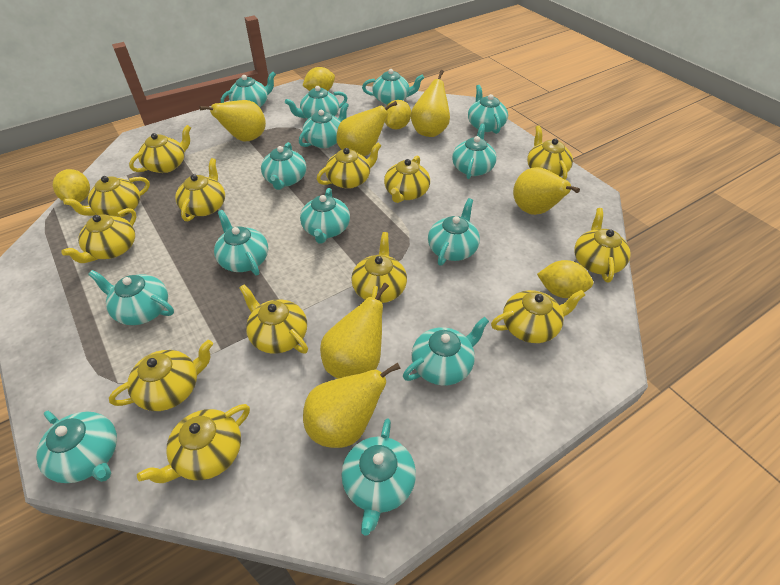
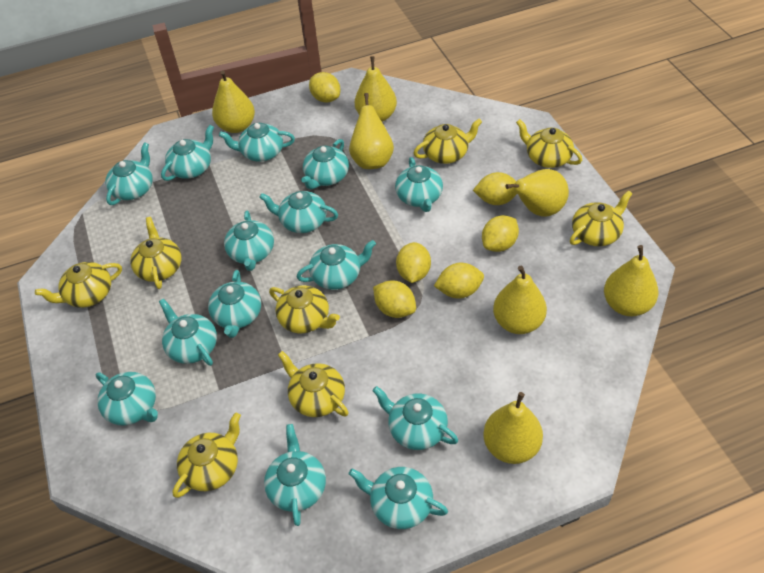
yellow lemon: [53,169,90,202] [302,67,335,91] [385,100,411,129] [537,260,593,298] = 4 -> [309,72,340,103] [373,280,416,318] [396,242,431,283] [434,263,484,299] [473,172,517,205] [482,215,519,252] = 6
yellow pear: [200,100,266,141] [303,363,401,448] [320,283,389,379] [336,101,397,156] [411,70,450,137] [513,167,580,215] = 6 -> [212,70,255,133] [349,93,394,169] [355,56,397,122] [483,392,543,464] [493,266,547,334] [506,169,569,217] [604,245,659,316] = 7
yellow teapot: [61,208,136,263] [63,176,150,217] [109,340,213,411] [129,125,191,173] [137,404,250,483] [175,158,225,221] [239,285,308,354] [317,143,381,189] [351,232,407,303] [384,156,430,203] [491,290,585,343] [527,126,573,180] [574,208,631,283] = 13 -> [35,262,122,307] [130,217,182,289] [173,412,241,498] [269,285,340,333] [278,351,349,417] [413,119,482,164] [516,119,582,168] [570,190,633,246] = 8

